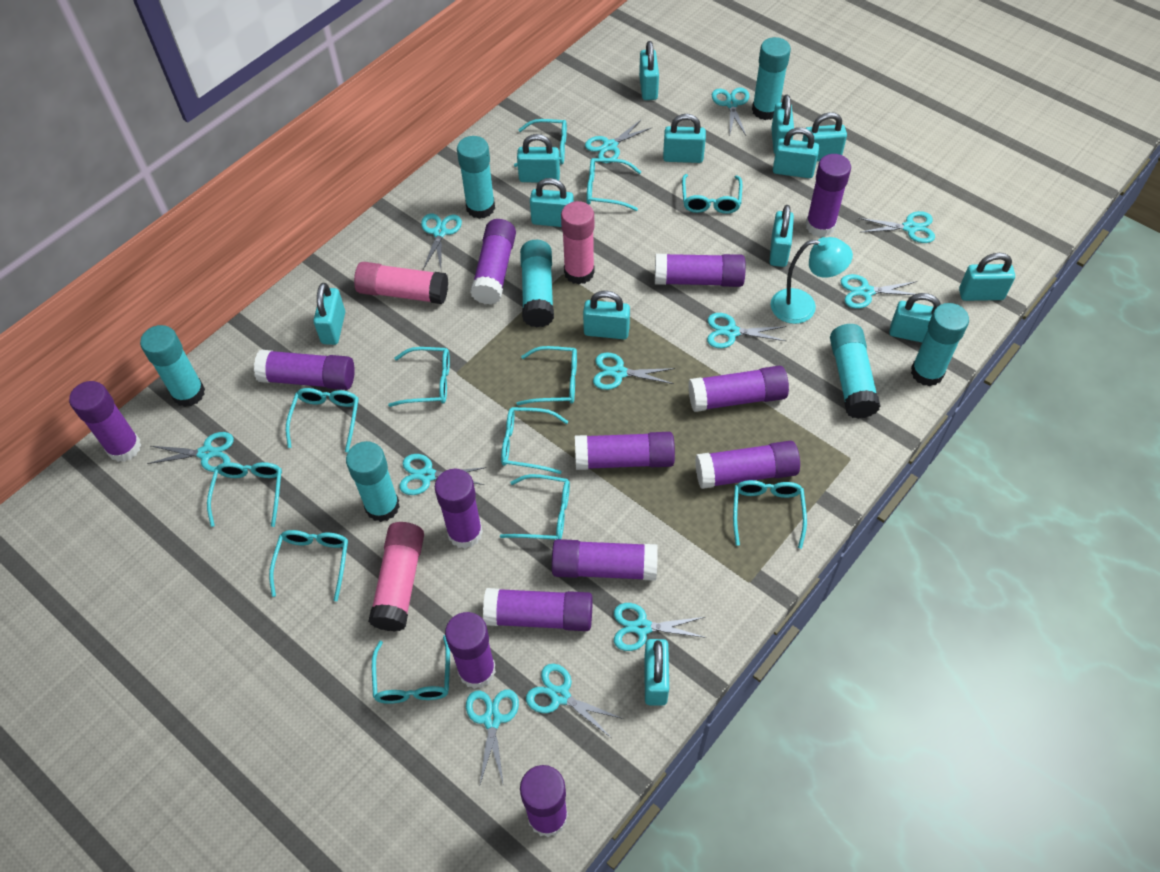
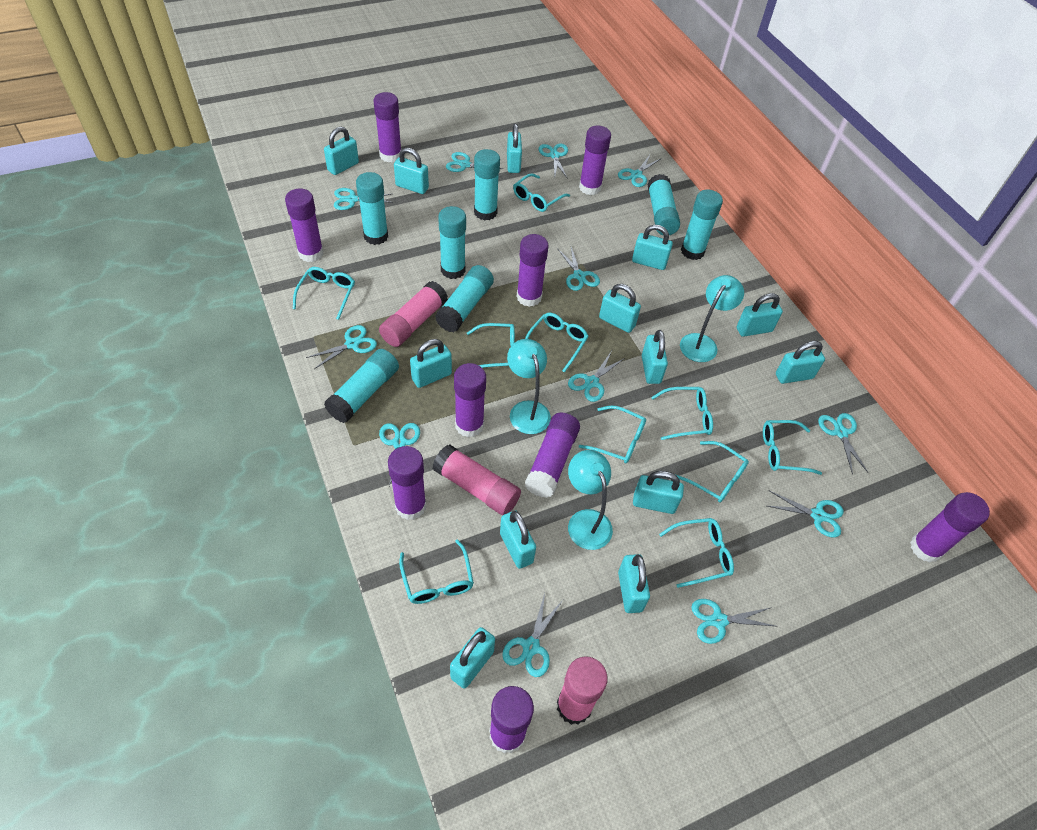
purple glue stick: [69,381,141,462] [254,350,355,390] [435,469,483,549] [445,612,496,689] [470,219,516,305] [483,588,593,631] [520,765,568,837] [552,539,658,581] [575,432,675,470] [655,254,746,287] [688,366,789,412] [695,441,800,489] [806,154,851,237] = 13 -> [285,189,324,262] [373,92,402,163] [388,446,426,520] [454,363,486,437] [489,686,534,754] [517,234,549,307] [525,413,580,498] [579,126,611,195] [910,492,990,562] = 9
turquoise glasses: [207,462,282,527] [269,530,348,601] [286,388,359,453] [372,635,450,704] [388,347,450,407] [500,474,570,540] [501,407,569,474] [514,119,567,167] [516,346,577,405] [587,158,641,211] [682,174,742,214] [733,480,807,549] = 12 -> [293,267,355,320] [399,539,474,604] [467,323,515,368] [513,173,570,212] [525,313,589,373] [579,406,646,463] [651,387,713,440] [659,518,734,588] [676,441,749,503] [763,420,822,475] = 10
turquoise lamp: [771,237,853,324] = 1 -> [507,339,551,434] [568,450,613,550] [680,275,744,362] = 3

